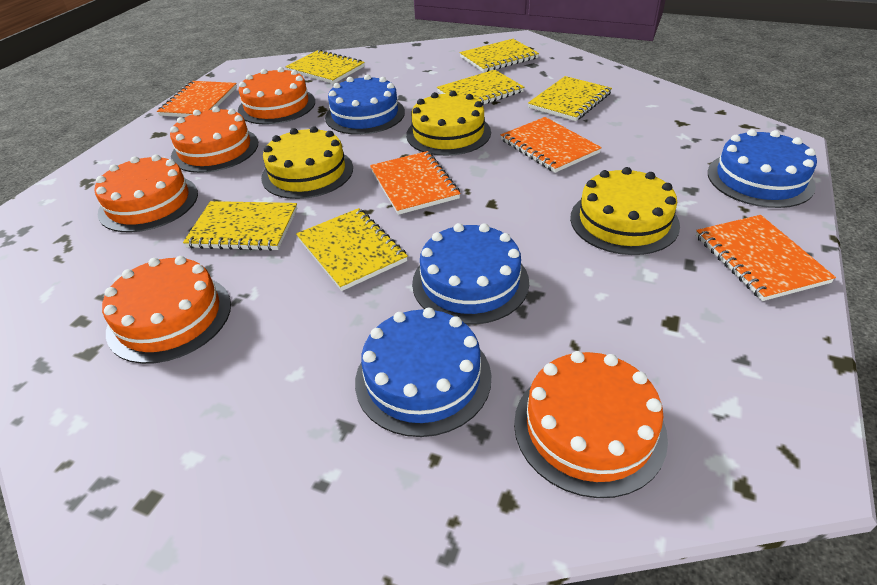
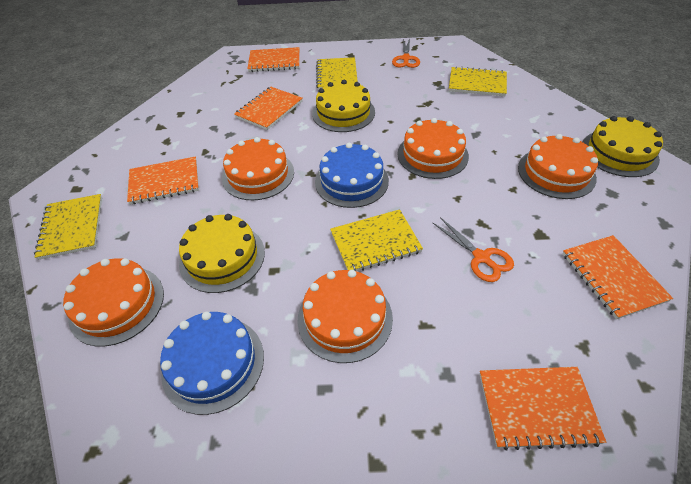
blue cake: [325,74,405,135] [355,308,491,437] [412,223,529,325] [708,129,817,208] = 4 -> [160,311,264,415] [315,143,389,208] = 2
orange notebook: [157,81,237,117] [370,151,460,215] [501,117,602,173] [696,215,836,301] = 4 -> [127,156,199,205] [234,87,303,130] [247,47,299,72] [480,367,606,450] [563,235,673,319] = 5
orange scissors: none = 0 -> [392,39,420,68] [432,217,514,282] = 2
yellow notebook: [183,201,297,251] [285,50,365,84] [296,208,408,291] [437,70,524,105] [460,39,539,72] [528,76,612,121] = 6 -> [34,194,102,260] [316,57,358,90] [330,209,423,271] [449,66,507,96] = 4

